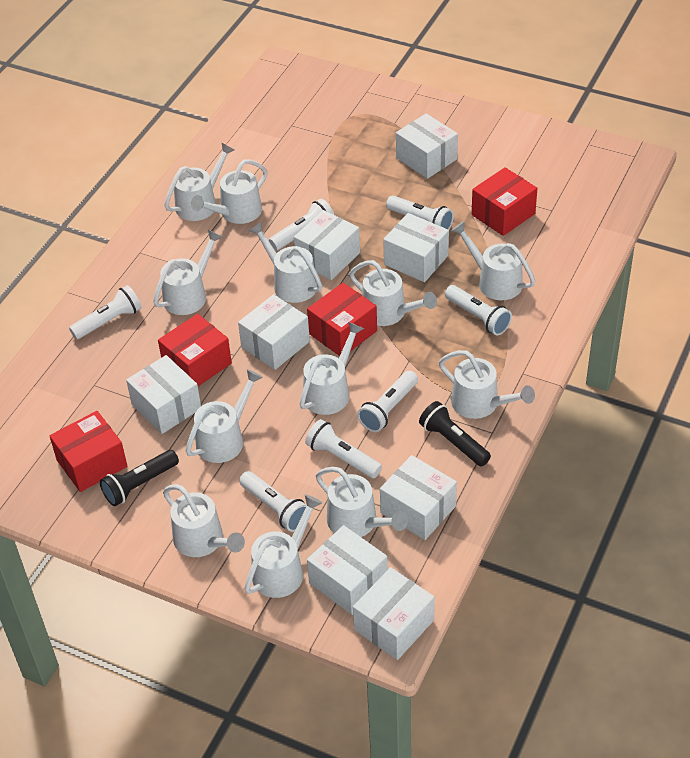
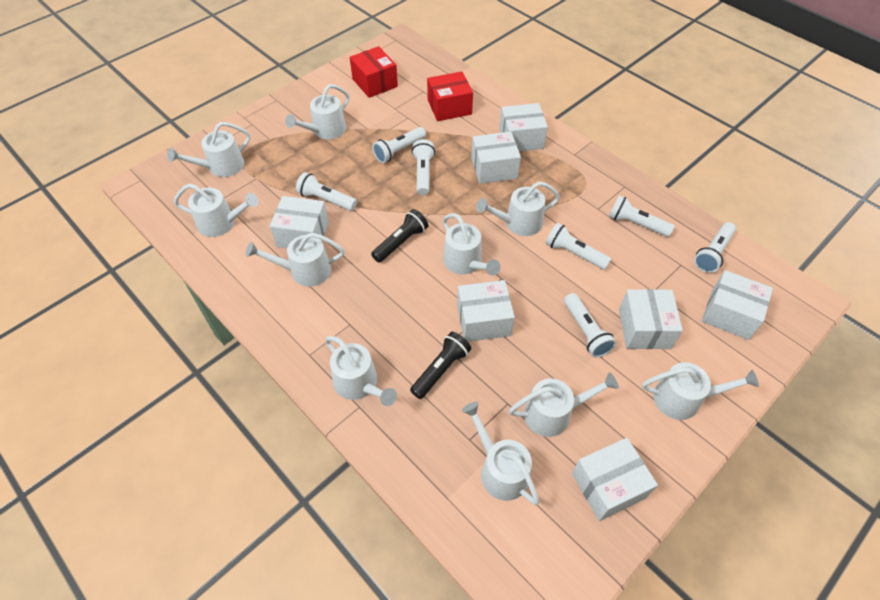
red box: [49,411,127,492] [158,314,232,386] [307,283,377,356] [471,167,537,236] = 4 -> [350,46,398,98] [427,71,473,121] = 2
white box: [126,355,201,434] [238,294,310,370] [294,210,360,280] [307,525,388,615] [353,567,435,660] [380,455,457,540] [383,213,449,282] [396,114,458,179] = 8 -> [270,196,329,248] [457,280,515,342] [471,131,521,184] [499,103,548,151] [572,438,658,521] [619,289,683,349] [702,270,773,340] = 7
white watering can: [153,230,223,315] [163,484,245,557] [164,142,235,221] [186,369,263,463] [191,159,268,224] [244,495,322,598] [249,222,322,303] [300,322,364,415] [316,467,408,537] [349,260,437,326] [439,350,535,419] [451,221,535,300] = 12 -> [167,122,250,177] [174,184,259,237] [246,233,345,287] [285,84,349,139] [325,336,397,406] [443,213,501,276] [462,402,539,505] [476,181,560,236] [509,372,619,437] [642,362,759,420] = 10

